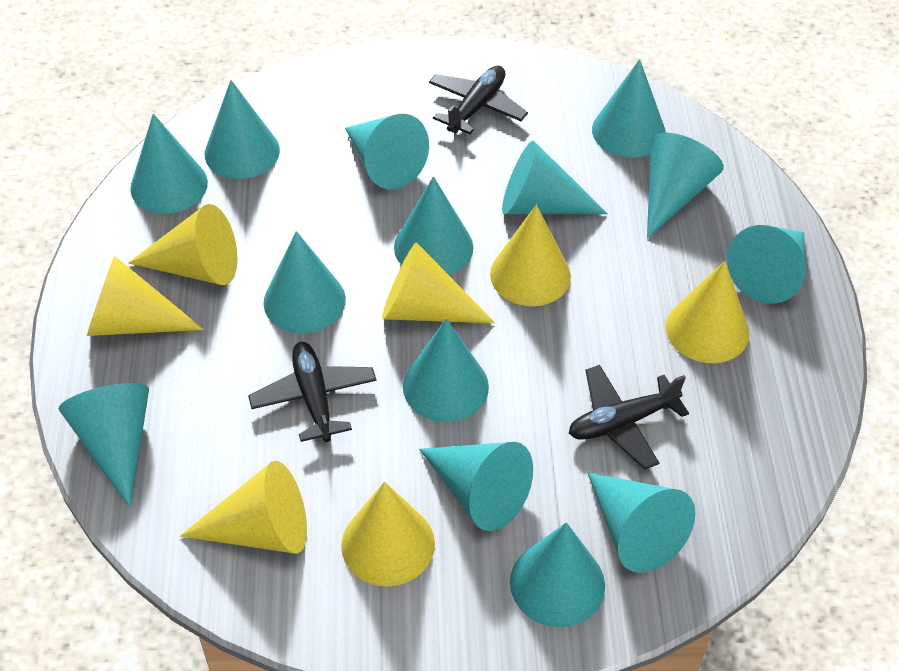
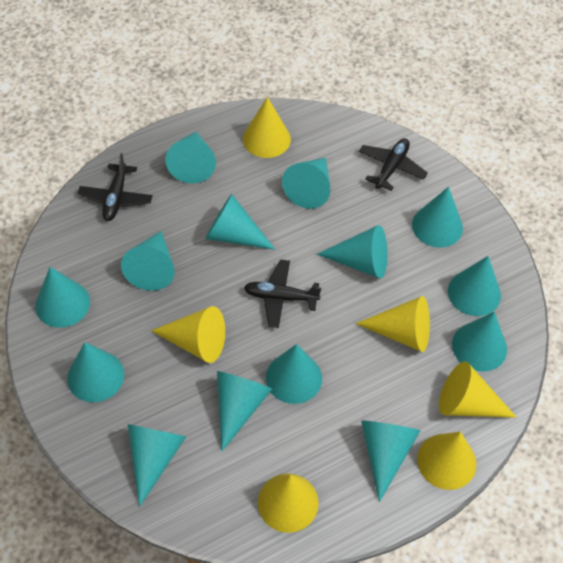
yellow cone: [87,256,204,336] [128,204,237,285] [180,461,307,553] [341,481,435,587] [382,242,495,323] [490,205,571,306] [666,261,750,363] = 7 -> [151,306,225,363] [243,97,291,158] [258,474,318,533] [355,296,430,352] [417,432,476,490] [439,362,517,418] = 6

